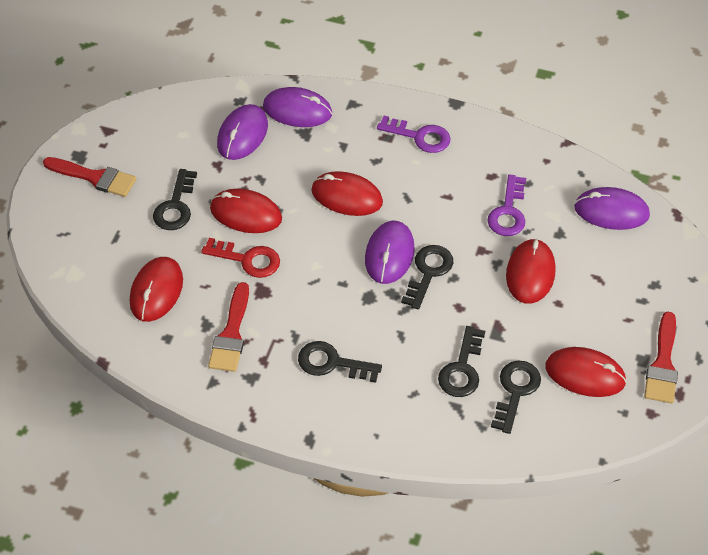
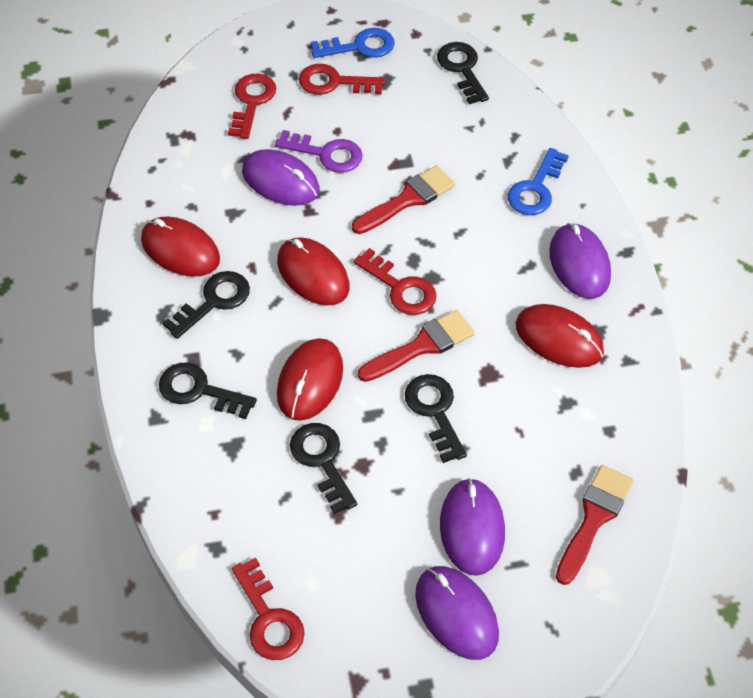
blue key: none = 0 -> [311,28,395,58] [508,148,569,215] = 2
purple key: [377,116,451,153] [488,174,526,236] = 2 -> [275,130,363,173] = 1
red key: [201,238,280,278] = 1 -> [228,74,276,139] [232,557,305,660] [299,64,385,95] [354,248,437,315] = 4
red mouse: [130,257,183,322] [210,189,282,233] [311,171,383,216] [506,238,556,304] [545,347,627,397] = 5 -> [141,216,220,277] [277,237,350,305] [277,338,343,421] [516,304,604,368] = 4

